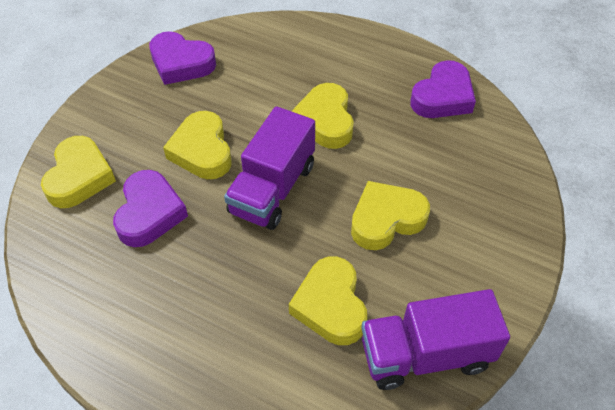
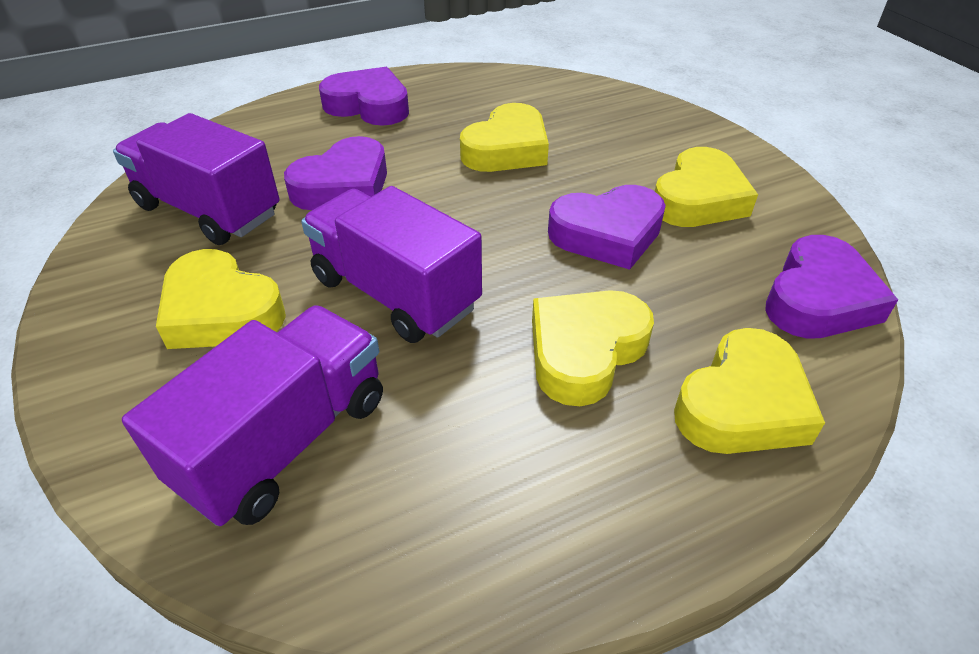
purple heart: [113,170,188,247] [149,31,216,85] [410,60,476,118] = 3 -> [284,136,387,210] [319,67,409,126] [548,185,666,270] [765,235,898,339] = 4
purple truck: [224,106,315,230] [361,289,510,390] = 2 -> [113,113,280,245] [122,305,383,526] [301,186,482,343] = 3

